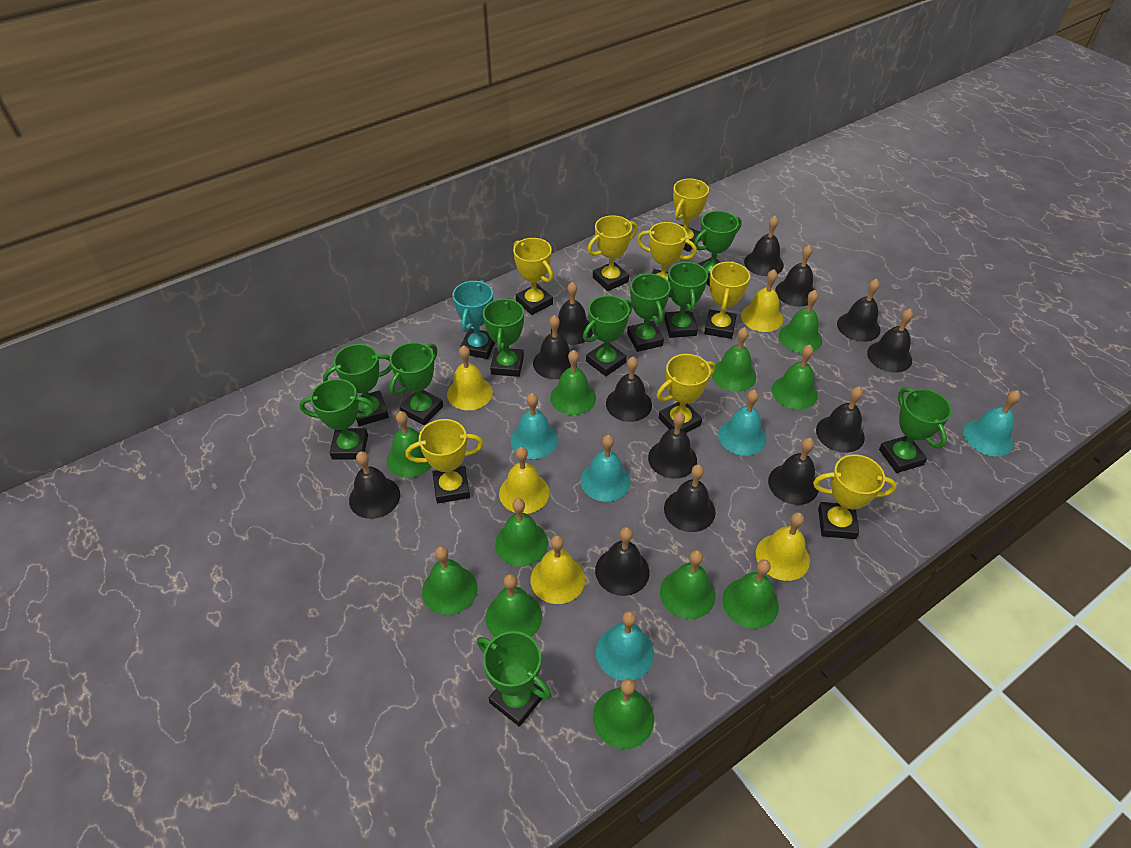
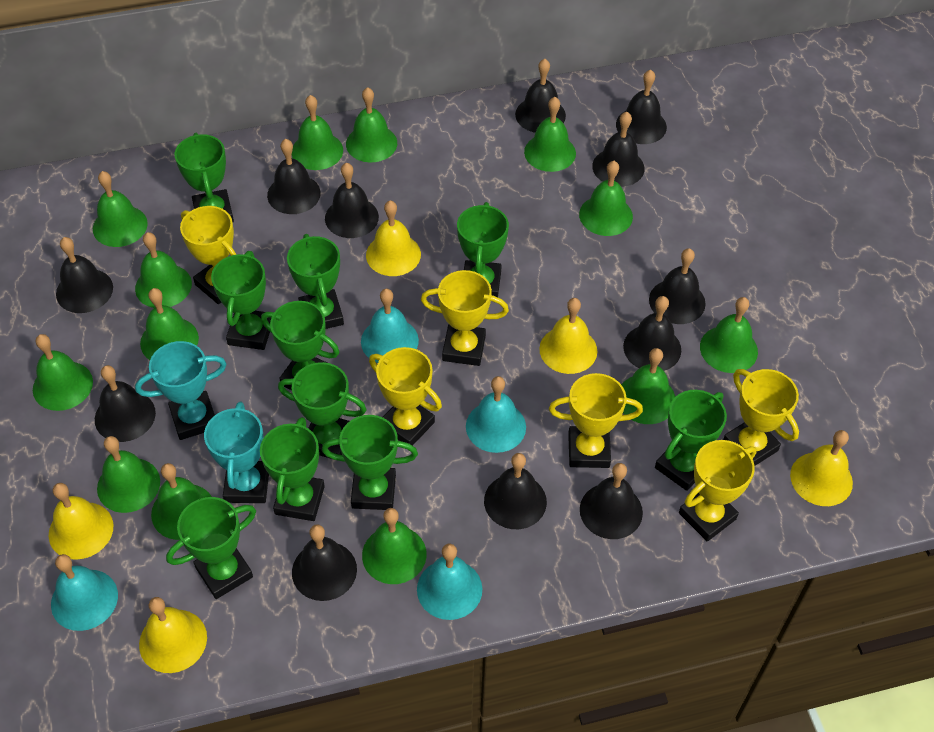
black bell: [349,451,400,519] [533,315,577,379] [551,282,593,345] [595,527,650,596] [606,357,652,422] [648,412,697,479] [664,465,716,532] [744,216,784,276] [768,438,819,505] [775,245,814,307] [816,387,865,453] [837,279,880,342] [867,308,913,373] = 13 -> [56,237,113,313] [95,365,156,442] [267,139,321,214] [292,524,357,601] [325,163,379,238] [484,453,547,529] [515,59,566,133] [580,463,643,539] [592,112,645,187] [616,70,667,144] [623,296,681,371] [649,248,706,324] = 12
green bell: [387,411,432,478] [422,546,478,615] [486,574,542,637] [495,498,548,567] [550,350,596,415] [593,679,654,749] [660,550,716,619] [712,327,756,392] [722,559,779,629] [772,345,818,410] [779,290,822,353] = 11 -> [33,334,93,411] [93,171,148,247] [97,436,160,513] [135,232,192,308] [140,288,199,360] [151,463,212,540] [292,95,343,170] [346,87,397,162] [362,508,427,584] [524,97,576,172] [579,161,633,236] [621,348,676,424] [700,297,758,373] = 13
turquoise bell: [510,393,558,459] [581,435,630,502] [596,611,654,681] [718,390,766,456] [963,390,1021,456] = 5 -> [51,554,118,631] [361,289,419,363] [417,544,483,620] [466,376,526,453] = 4
turquoise trophy: [453,280,495,359] = 1 -> [135,341,227,440] [204,402,269,503] = 2
yellow trophy: [405,419,484,503] [513,238,553,315] [587,215,638,291] [637,222,697,297] [657,354,715,433] [673,179,709,252] [704,261,750,339] [813,454,897,539] = 8 -> [180,206,237,304] [369,347,442,446] [421,270,509,366] [549,373,643,468] [679,440,757,542] [723,369,799,466] = 6

